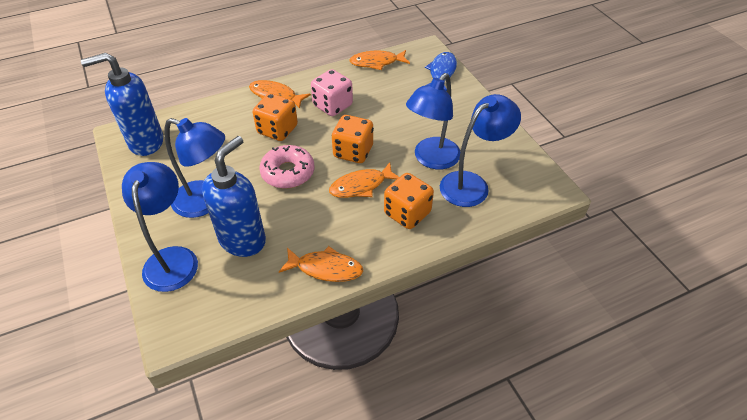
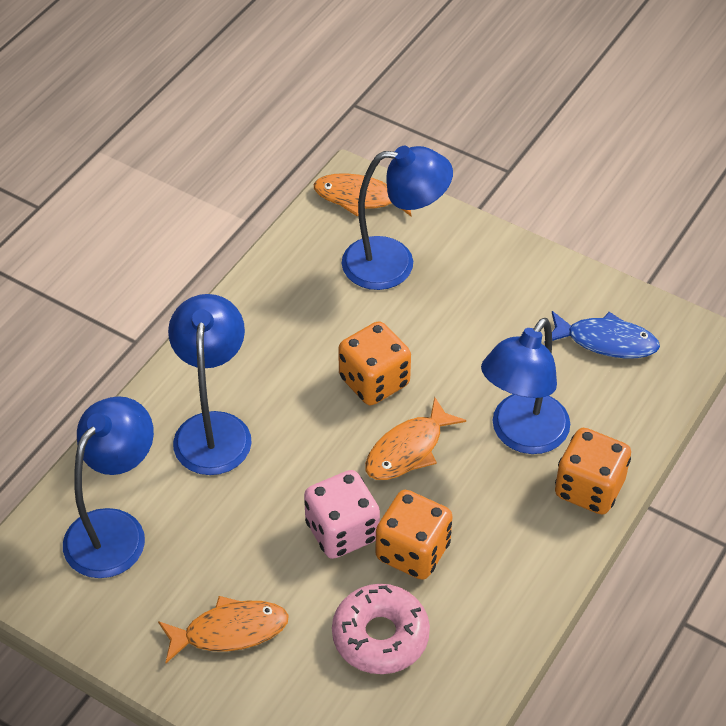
blue soap dispenser: [81,53,163,156] [202,136,266,257] = 2 -> none = 0
orange fish: [249,80,311,109] [279,246,363,282] [329,162,399,198] [349,50,410,70] = 4 -> [158,596,289,663] [314,173,412,216] [365,397,466,480] = 3

